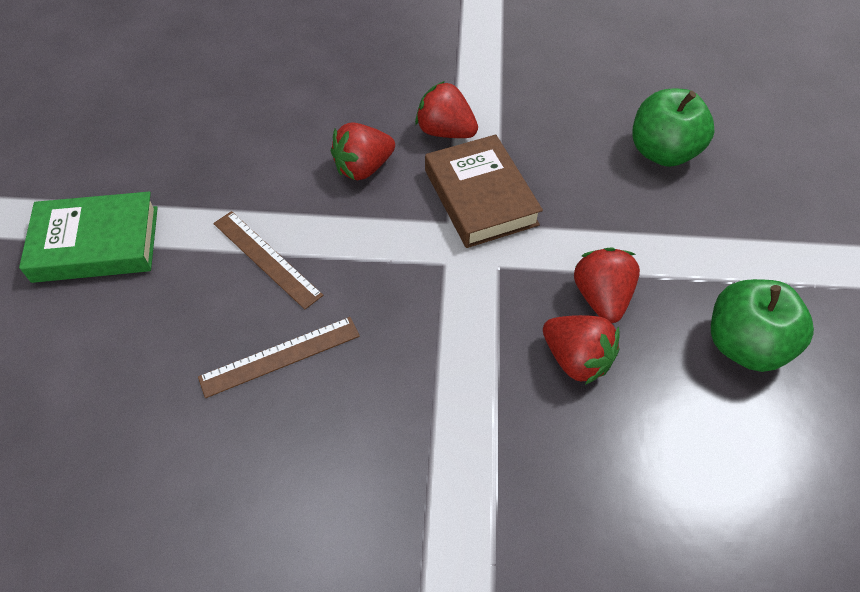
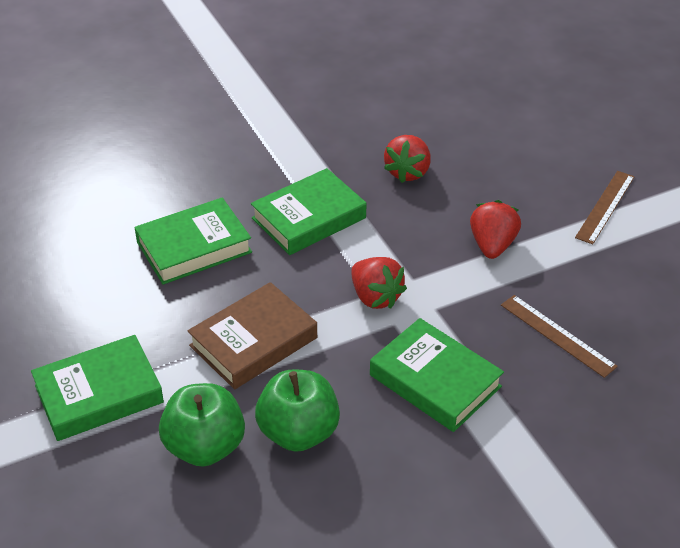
green book: [19,192,158,283] = 1 -> [31,335,164,441] [134,198,252,285] [251,168,366,255] [370,318,504,432] = 4
red strawberry: [331,122,395,180] [415,81,478,138] [543,315,620,385] [574,248,640,323] = 4 -> [351,257,407,309] [384,135,431,183] [470,200,521,259] = 3

